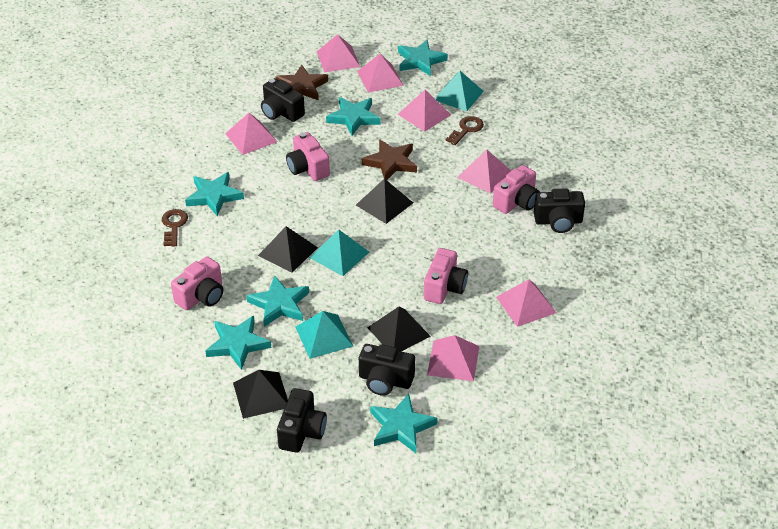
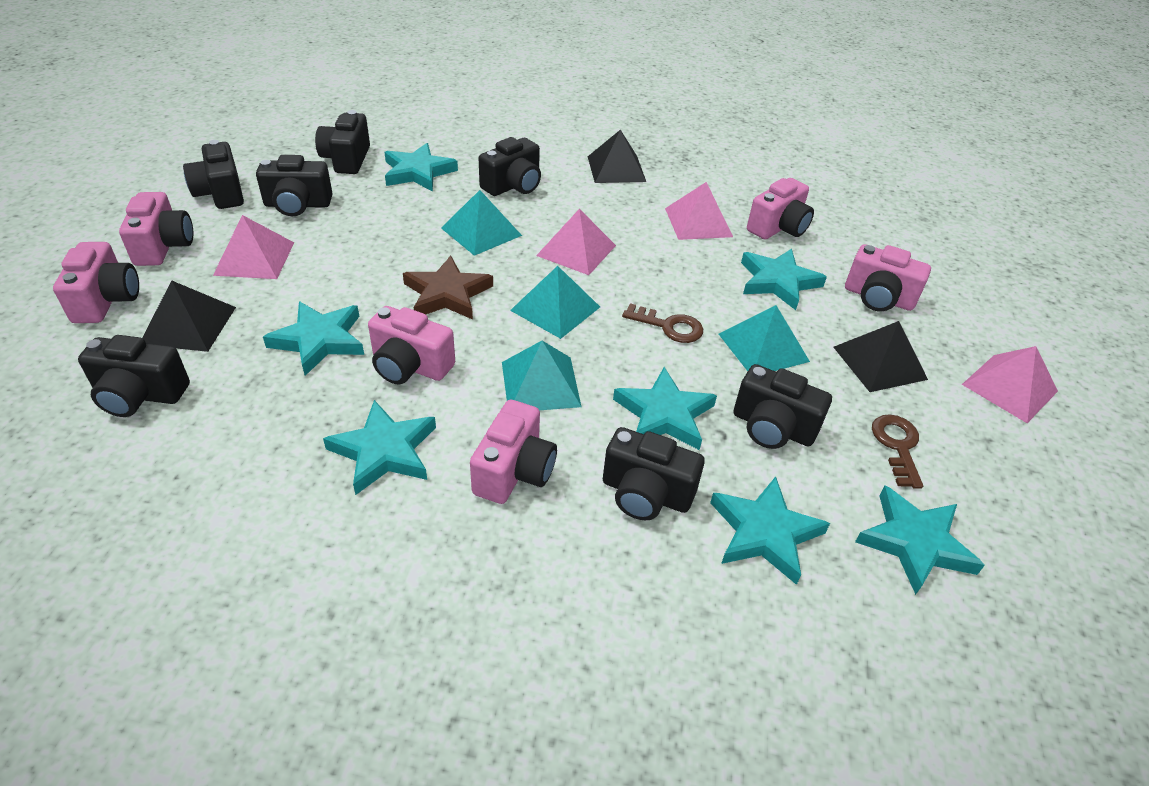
black camera: [261,78,305,122] [277,388,327,453] [359,344,415,395] [534,189,585,233] = 4 -> [78,335,190,417] [183,140,244,209] [256,155,333,216] [315,110,370,174] [479,137,541,196] [603,427,705,521] [733,364,832,449] = 7
black pyramid: [233,370,288,419] [258,226,318,273] [356,178,413,224] [367,307,430,352] = 4 -> [142,280,236,352] [588,130,646,183] [833,321,928,392] = 3
brown star: [276,65,328,100] [362,139,417,180] = 2 -> [403,255,493,320] = 1
pink camera: [171,256,223,310] [286,132,330,181] [424,248,468,304] [493,165,540,214] = 4 -> [53,242,139,323] [119,192,193,266] [368,306,455,384] [470,400,557,504] [747,178,814,240] [845,244,931,311] = 6
pink pyramid: [225,113,278,155] [317,34,360,72] [357,54,404,93] [397,90,451,132] [427,335,479,381] [457,149,511,193] [496,279,557,327] = 7 -> [213,215,294,279] [536,209,616,275] [665,182,733,240] [962,346,1058,423] = 4
turquoise pyramid: [295,311,353,359] [310,229,369,276] [435,71,484,111] = 3 -> [441,190,522,256] [502,341,581,410] [510,266,600,339] [719,305,810,371] = 4
turquoise star: [185,172,244,216] [205,316,271,370] [246,275,309,327] [326,97,381,136] [370,394,438,453] [398,40,448,76] = 6 -> [263,301,364,376] [323,400,436,495] [384,143,458,192] [613,367,717,450] [710,476,830,585] [741,248,827,310] [855,486,985,595] = 7

